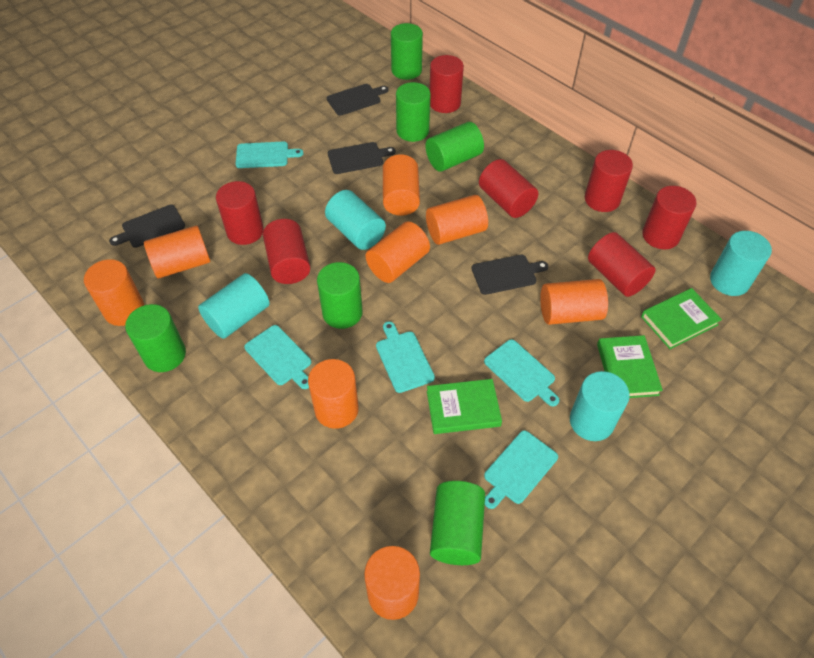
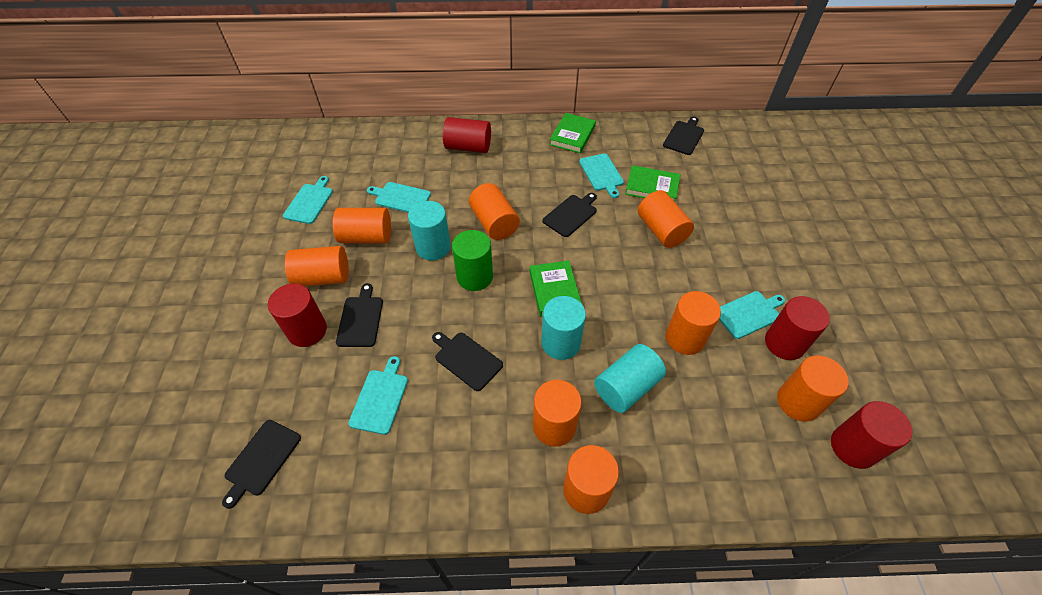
black cutting board: [109,205,185,248] [327,84,389,116] [328,142,395,174] [471,255,548,295] = 4 -> [222,420,301,509] [336,283,383,347] [432,332,503,391] [543,193,597,237] [663,117,704,155] = 5
green cylinder: [125,304,186,372] [317,262,363,329] [391,23,423,80] [396,82,430,142] [426,122,484,172] [430,481,485,565] = 6 -> [452,230,493,291] = 1
red cylinder: [216,181,264,245] [263,219,310,284] [430,55,464,113] [479,159,538,218] [585,150,633,212] [588,232,656,297] [642,186,697,249] = 7 -> [268,284,327,347] [443,117,491,153] [765,296,830,360] [831,401,912,469] = 4
turquoise cylinder: [198,273,270,339] [325,190,386,250] [570,371,630,441] [710,231,772,296] = 4 -> [408,201,451,260] [541,296,586,360] [594,344,666,413] = 3

